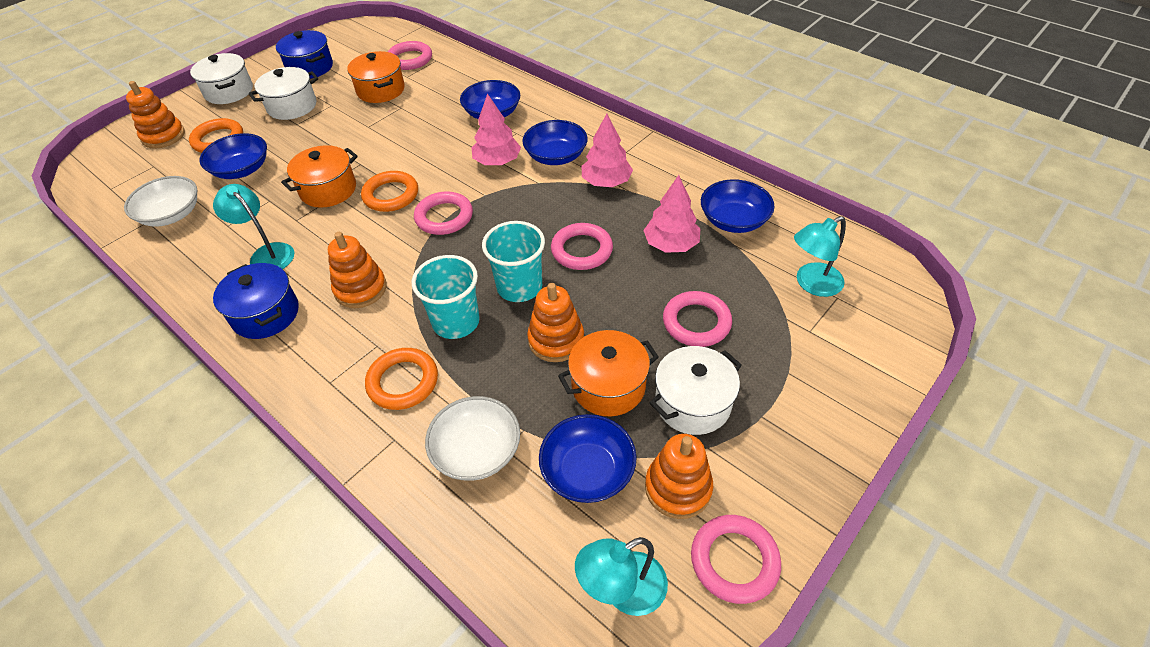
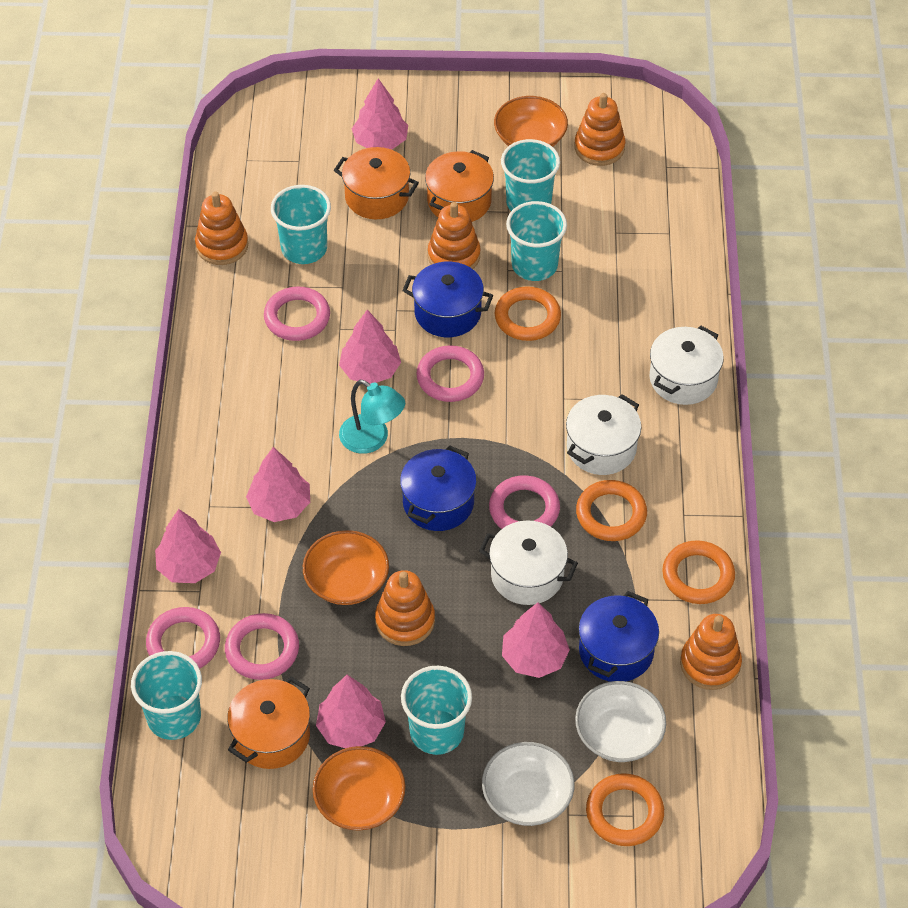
blue bowl: [200,133,267,179] [460,80,520,119] [522,120,588,165] [539,414,637,503] [701,179,775,233] = 5 -> none = 0
blue pot: [213,263,299,339] [276,30,333,79] = 2 -> [400,445,477,531] [402,262,493,337] [578,591,659,682] = 3
orange bowl: none = 0 -> [303,530,389,605] [313,746,406,831] [494,96,568,147] = 3
orange ring: [189,118,243,153] [361,171,418,212] [365,348,438,410] = 3 -> [495,286,561,341] [576,480,647,541] [586,773,664,846] [662,540,735,604] = 4
orange stacking toy: [126,81,185,149] [328,232,387,308] [527,283,584,362] [645,434,713,519] = 4 -> [195,192,248,265] [375,570,435,646] [428,202,481,269] [574,93,625,166] [680,614,742,690] = 5
pink tree: [472,93,521,165] [582,114,633,187] [643,175,701,253] = 3 -> [155,509,221,583] [246,447,310,522] [316,675,386,748] [339,310,401,384] [352,78,408,150] [502,603,570,678] = 6
turquoise cup: [412,255,480,339] [482,221,545,302] = 2 -> [131,651,202,740] [271,185,331,264] [401,666,472,755] [501,139,560,211] [506,201,567,281] = 5
turquoise lamp: [213,184,294,269] [575,537,668,616] [794,216,846,297] = 3 -> [339,380,405,454] = 1

